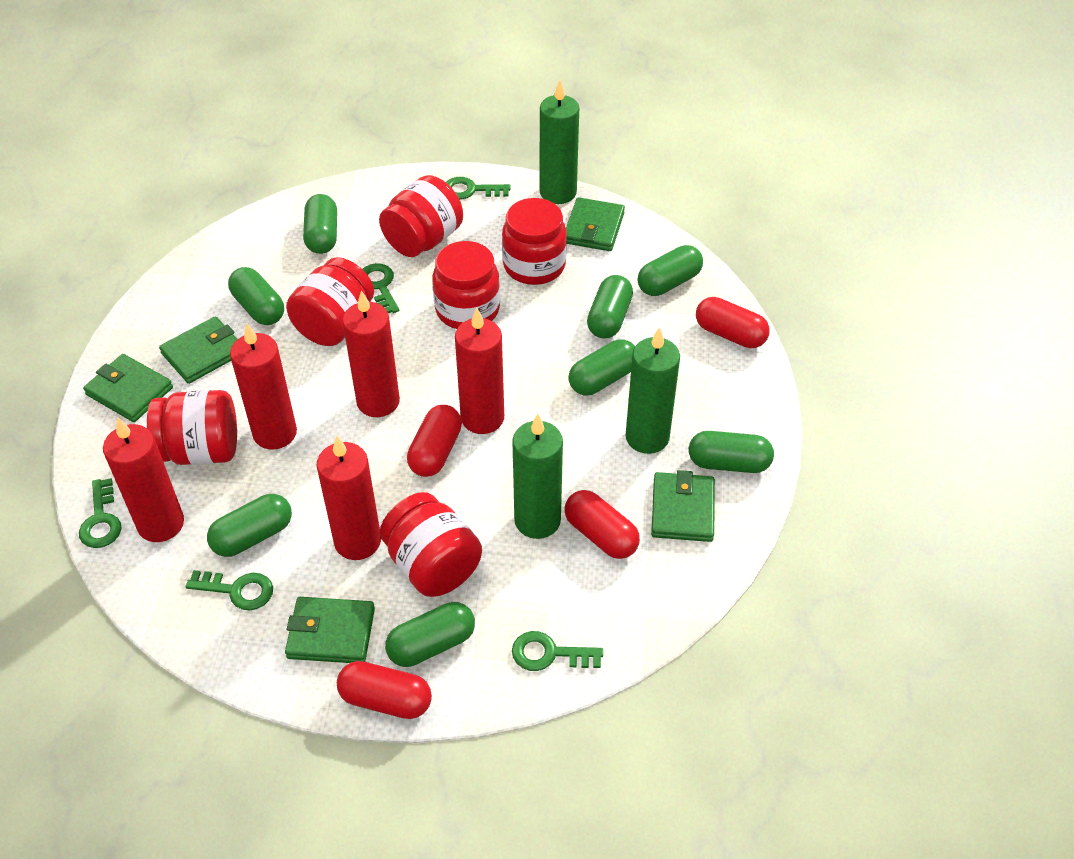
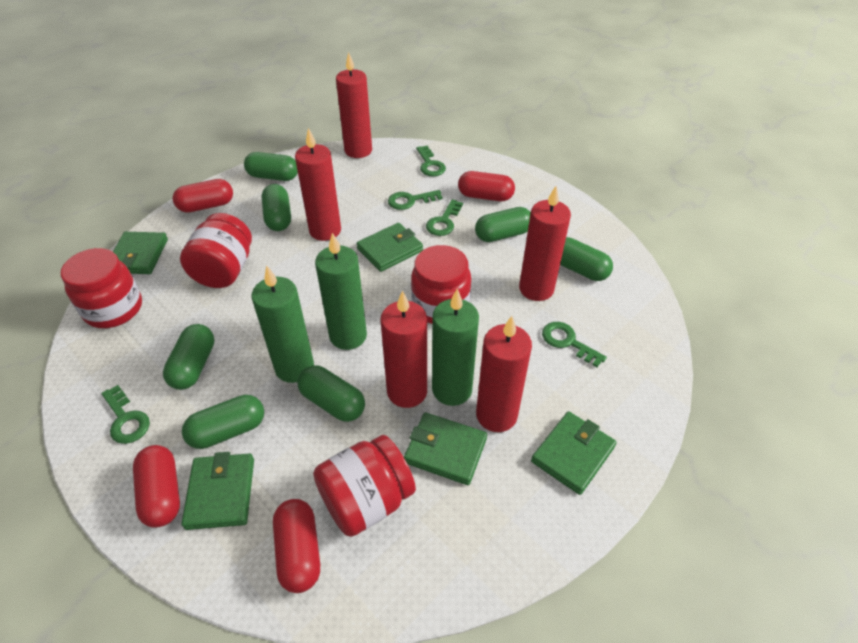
green capsule: [207,494,292,557] [228,267,284,325] [303,194,337,254] [385,602,475,667] [568,339,635,395] [587,275,633,339] [638,245,703,296] [689,431,774,473] = 8 -> [163,324,214,390] [182,395,264,449] [244,152,298,181] [262,184,291,231] [298,365,365,422] [475,207,531,242] [560,237,613,281] = 7
red jar: [147,390,237,465] [286,257,374,346] [379,175,463,257] [380,492,482,597] [432,241,500,329] [502,198,567,285] = 6 -> [61,248,142,328] [180,213,252,288] [313,435,416,537] [411,245,471,324] = 4

